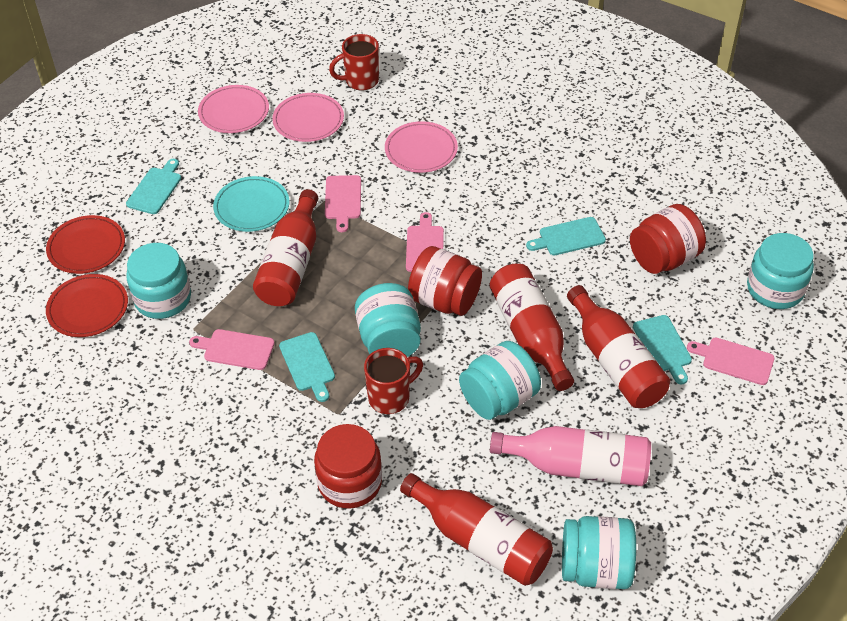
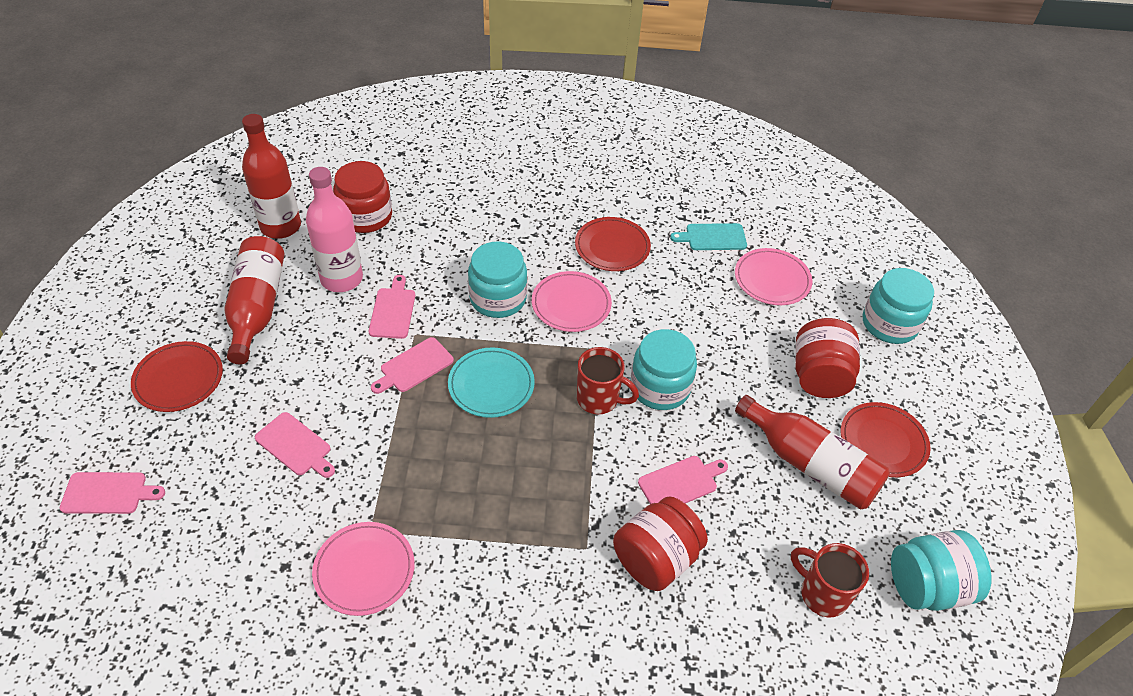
pink cutting board: [189,329,274,370] [325,175,361,232] [406,212,444,272] [687,337,774,385] = 4 -> [60,472,165,514] [255,412,335,478] [369,275,415,339] [371,337,454,394] [638,456,728,504] = 5
red bottle: [253,189,318,306] [400,473,553,586] [490,264,574,391] [567,285,670,408] = 4 -> [225,236,284,364] [242,114,301,239] [735,395,890,510] = 3
red plate: [46,215,125,274] [46,274,128,337] = 2 -> [131,341,223,412] [575,217,651,271] [841,402,931,477] = 3
turquoise cutting board: [126,159,181,214] [279,332,335,402] [526,217,606,255] [633,315,692,384] = 4 -> [670,223,747,250] = 1
turquoise jar: [126,243,191,319] [355,283,421,357] [459,341,541,420] [562,516,636,589] [747,233,814,309] = 5 -> [468,242,527,318] [630,329,697,410] [863,268,934,344] [891,530,992,611] = 4

